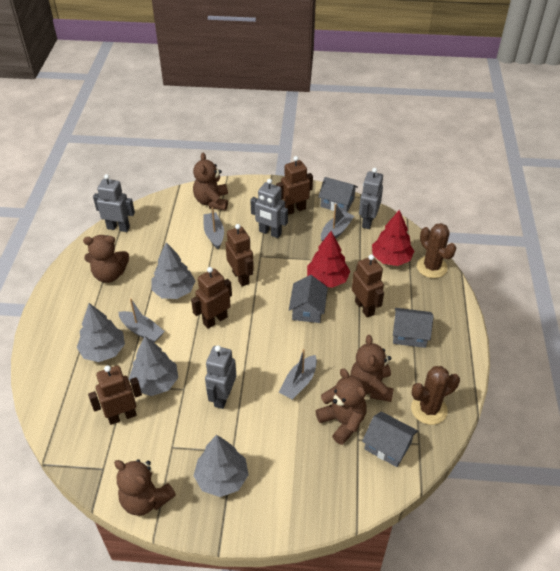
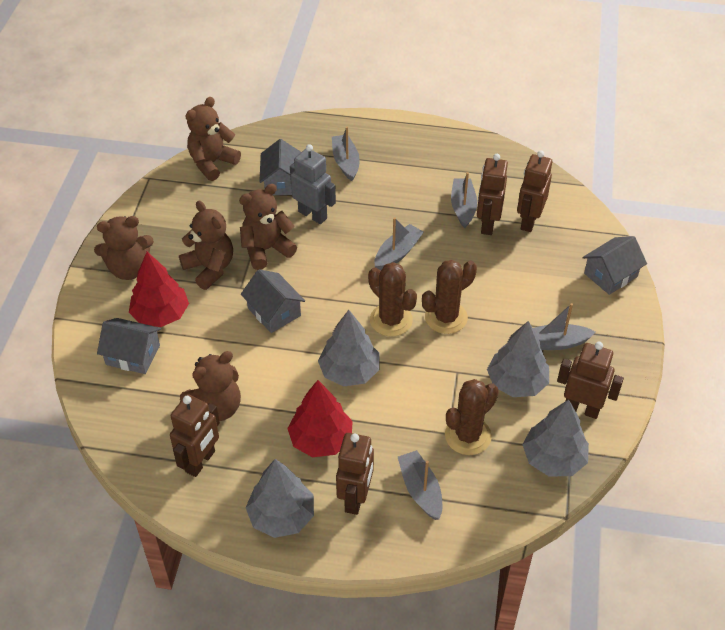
brown cactus: [411,366,460,425] [417,223,456,278] = 2 -> [368,262,417,337] [422,260,477,334] [445,379,499,455] = 3
grey boat: [118,298,165,342] [203,207,224,249] [279,349,317,400] [321,204,354,242] = 4 -> [332,126,360,181] [375,217,424,271] [398,450,443,520] [451,172,477,228] [533,303,596,350] = 5
grey robot: [93,174,135,232] [205,345,236,409] [250,179,288,238] [359,168,383,229] = 4 -> [290,144,336,224] = 1

